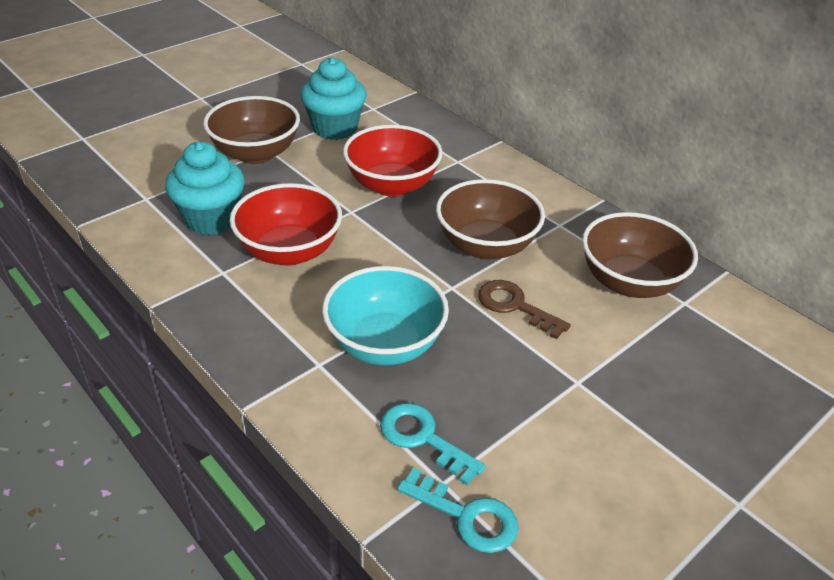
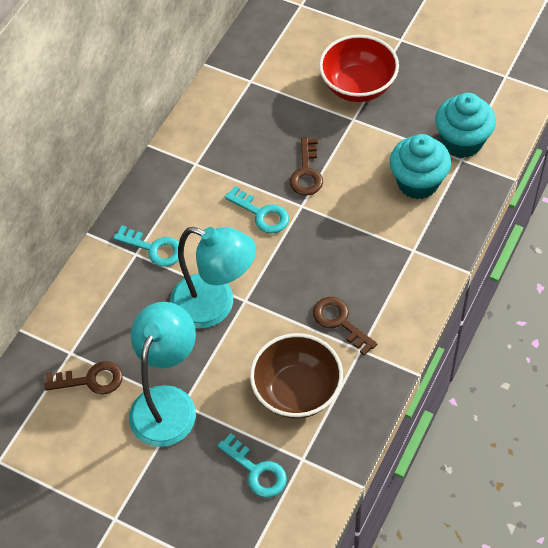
brown bowl: [203,96,300,164] [436,179,545,260] [582,212,698,298] = 3 -> [250,333,343,419] = 1
brown key: [478,280,571,339] = 1 -> [45,361,123,395] [290,137,323,196] [313,297,377,356] = 3
red bowl: [230,183,342,266] [343,125,443,197] = 2 -> [319,35,399,102] = 1
turquoise bowl: [322,266,449,365] = 1 -> none = 0
turquoise key: [380,403,486,485] [397,467,518,553] = 2 -> [113,225,179,267] [217,433,287,498] [225,186,289,234] = 3
turquoise lamp: none = 0 -> [129,302,196,447] [170,227,256,328] = 2

